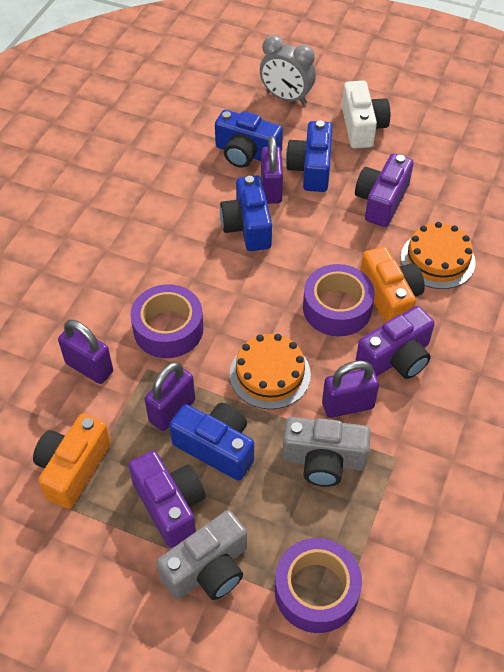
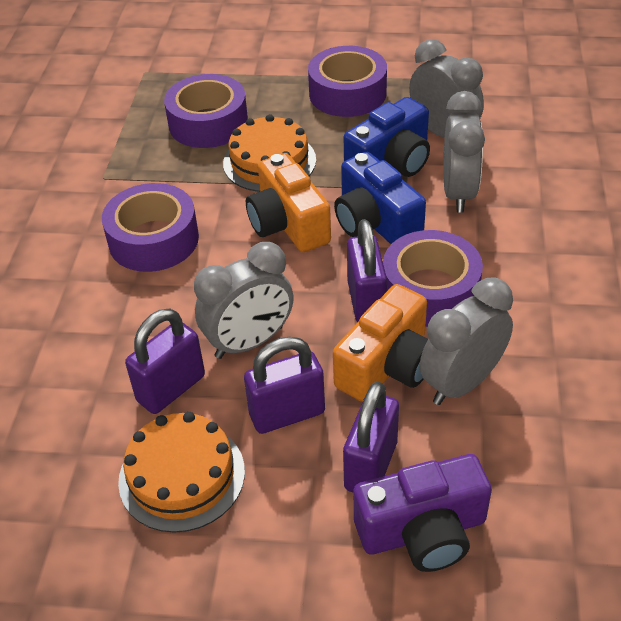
blue camera: [169,403,254,481] [215,110,283,168] [220,176,272,251] [286,120,333,192] = 4 -> [334,152,426,244] [344,97,430,177] = 2
grey camera: [157,510,247,600] [282,417,371,487] = 2 -> none = 0
grey clock: [260,35,316,105] = 1 -> [194,242,294,359] [409,39,484,138] [420,277,513,405] [444,91,485,213] = 4
purple camera: [128,451,206,548] [355,154,414,227] [356,306,435,379] = 3 -> [353,454,492,572] = 1
purple tape: [130,284,203,358] [275,538,362,633] [303,264,375,336] = 3 -> [102,183,199,272] [164,74,248,148] [308,46,387,117] [383,230,483,327] = 4
white camera: [342,81,390,148] = 1 -> none = 0

